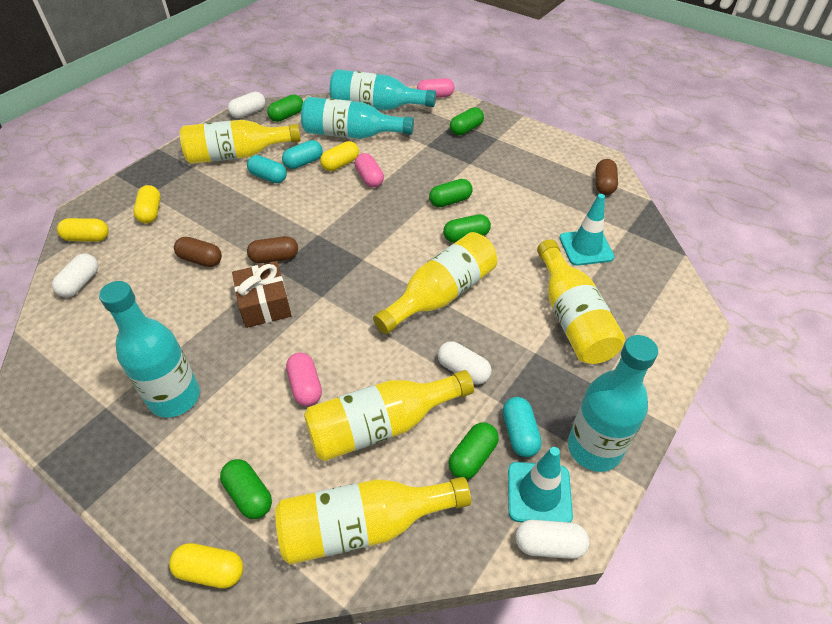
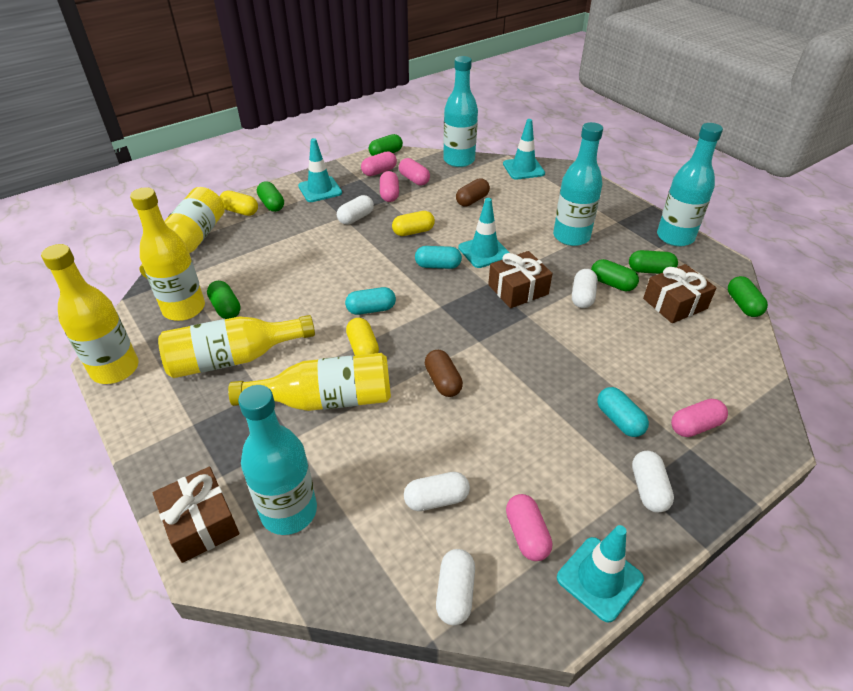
brown capsule: [174,237,222,267] [247,236,298,263] [595,159,618,195] = 3 -> [425,350,463,397] [456,178,490,207] = 2
brown gift: [232,261,292,328] = 1 -> [153,467,239,563] [488,251,553,308] [643,264,716,323] = 3
pink capsule: [286,353,322,406] [355,153,384,188] [417,78,455,98] = 3 -> [361,151,397,176] [380,171,399,202] [399,158,430,186] [506,494,552,561] [671,399,728,437] = 5
turquoise traffic cone: [508,447,573,522] [559,194,615,266] = 2 -> [298,138,342,202] [458,198,510,268] [503,119,545,180] [557,525,644,623] = 4
white capsule: [52,254,98,297] [228,92,265,118] [438,341,492,384] [515,520,589,559] = 4 -> [337,195,374,225] [404,472,470,511] [436,549,475,625] [572,269,598,308] [632,451,674,513] = 5
yellow capsule: [57,218,109,242] [133,185,161,223] [169,543,243,589] [320,141,359,171] = 4 -> [220,191,258,216] [346,318,379,355] [392,211,435,236] = 3

